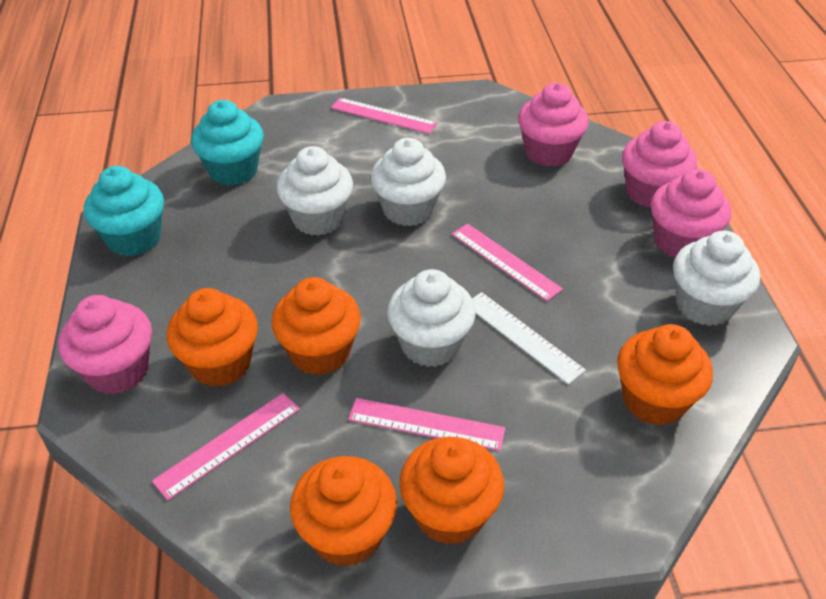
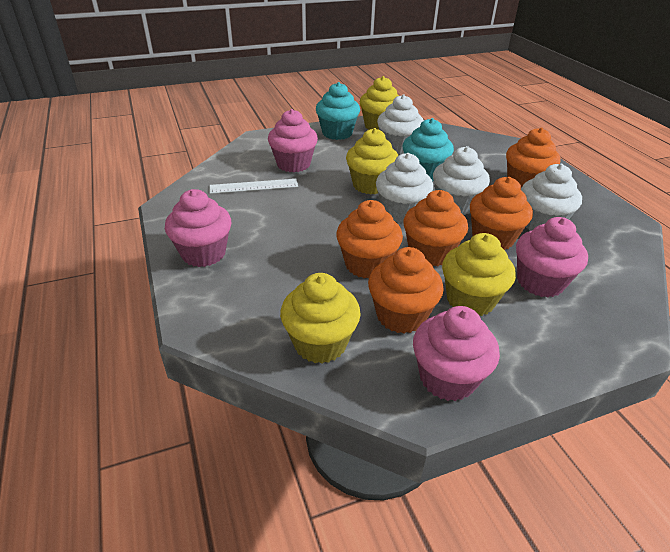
pink ruler: [152,393,300,500] [331,98,437,134] [348,398,505,451] [452,223,563,301] = 4 -> none = 0
yellow cupcake: none = 0 -> [280,273,361,364] [346,128,398,194] [360,76,399,130] [442,233,516,316] = 4

